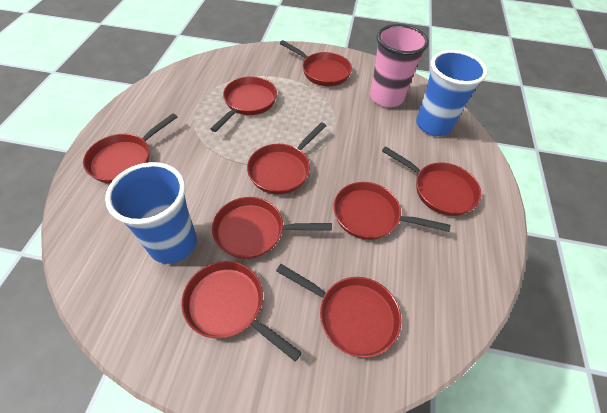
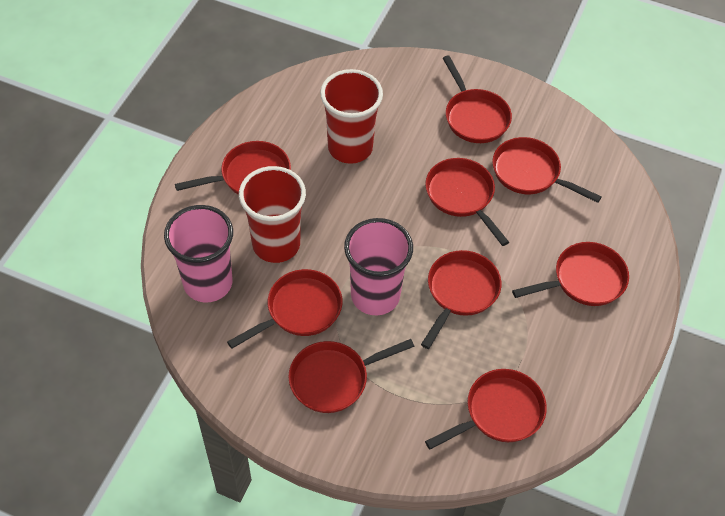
blue cup: [105,162,197,264] [416,50,488,136] = 2 -> none = 0
pink cup: [370,24,429,107] = 1 -> [164,205,233,302] [344,218,413,315] = 2
red cup: none = 0 -> [239,166,306,263] [320,69,383,164] = 2

